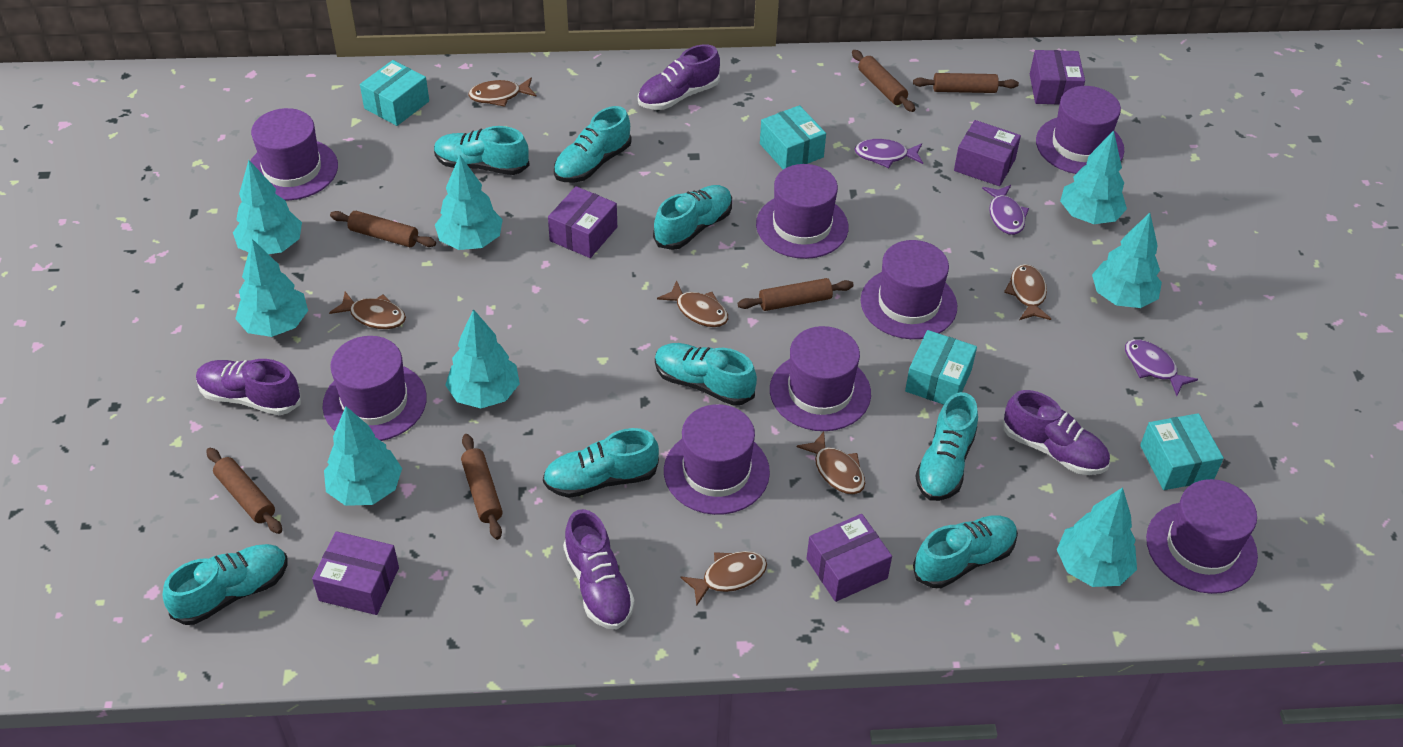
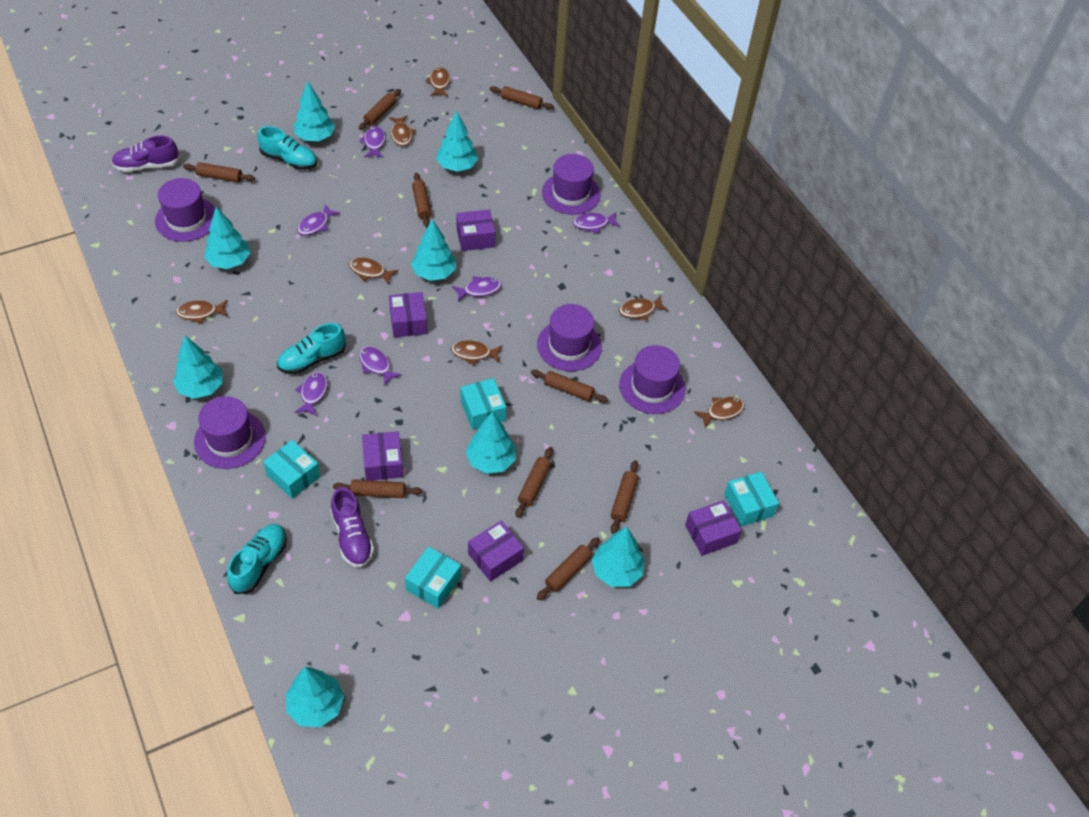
brown fish: [329,291,406,329] [468,78,537,107] [657,281,728,327] [680,551,767,606] [797,432,865,494] [1004,264,1051,320] = 6 -> [176,300,228,324] [349,257,398,284] [389,116,416,146] [425,67,450,97] [451,340,503,365] [619,295,668,321] [694,396,745,429] = 7
brown rolling pin: [206,448,282,534] [330,211,436,247] [461,434,503,540] [738,278,854,311] [852,50,915,112] [913,73,1019,93] = 6 -> [183,162,255,183] [333,479,423,498] [359,89,401,130] [412,173,431,227] [490,86,554,109] [516,447,553,517] [531,370,608,403] [537,537,600,600] [611,460,639,534] = 9
purple fish: [855,139,923,168] [982,185,1029,235] [1125,339,1198,396] = 3 -> [295,372,328,416] [297,204,340,236] [359,126,386,158] [359,346,402,386] [452,276,502,302] [573,212,620,233] = 6
purple hat: [250,108,338,200] [323,336,427,441] [664,404,770,515] [756,164,848,259] [770,326,871,431] [861,240,957,339] [1036,86,1124,174] [1146,479,1258,594] = 8 -> [155,178,215,242] [194,396,266,469] [537,304,602,371] [542,154,601,215] [619,345,686,414] = 5
purple shoe: [196,359,301,415] [563,509,635,629] [638,45,720,110] [1003,390,1110,475] = 4 -> [112,136,180,172] [331,487,374,568] = 2
turquoise shoe: [163,544,288,625] [434,126,530,175] [543,428,659,498] [554,106,632,183] [653,185,732,250] [655,343,757,406] [913,515,1018,588] [915,392,978,501] = 8 -> [227,524,287,594] [257,126,317,170] [277,323,346,374] = 3

